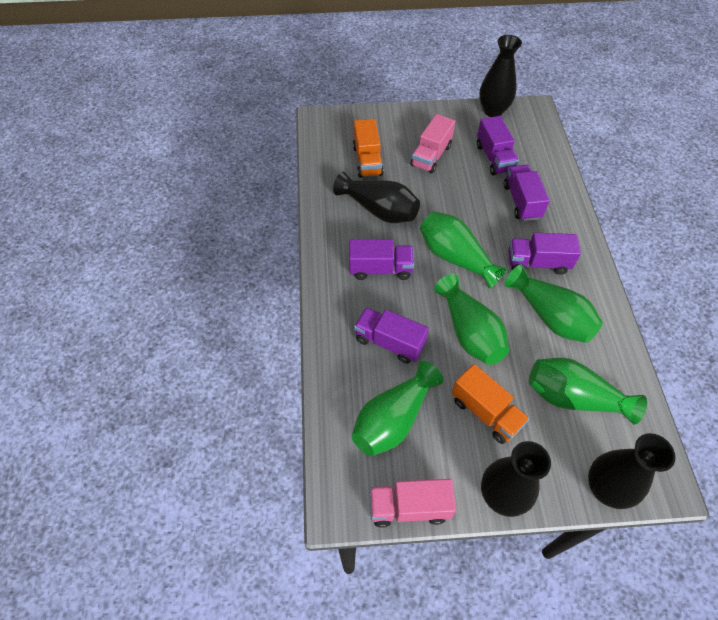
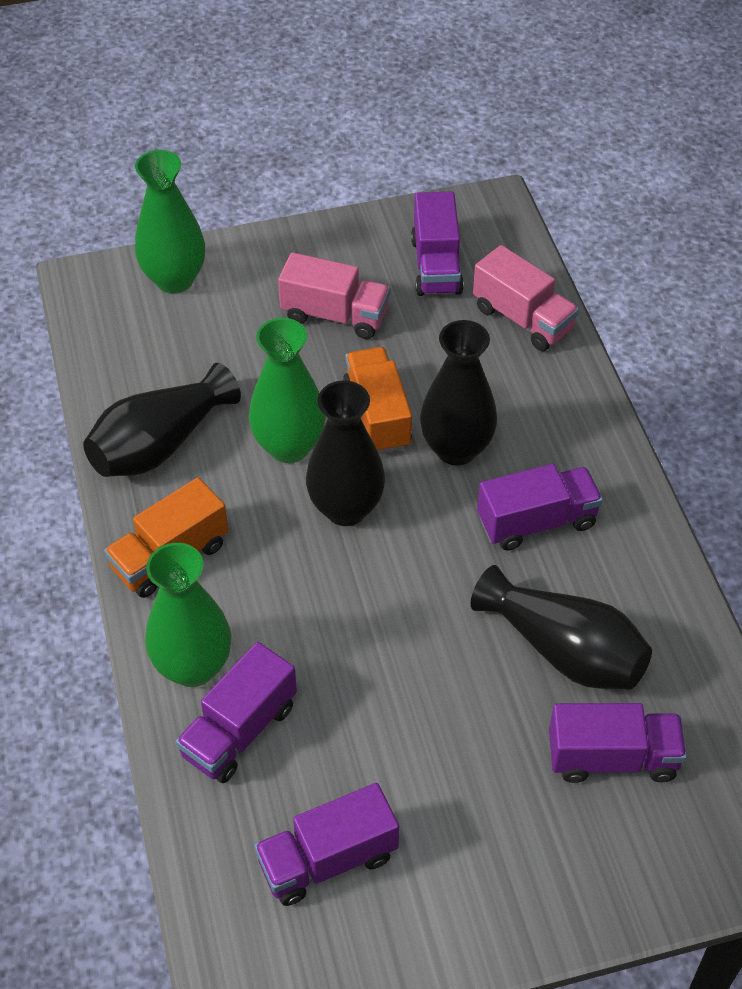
green vase: [352,361,443,456] [420,211,507,289] [434,274,509,365] [505,265,603,343] [529,358,647,425] = 5 -> [135,150,205,293] [145,543,231,687] [249,318,326,463] = 3

